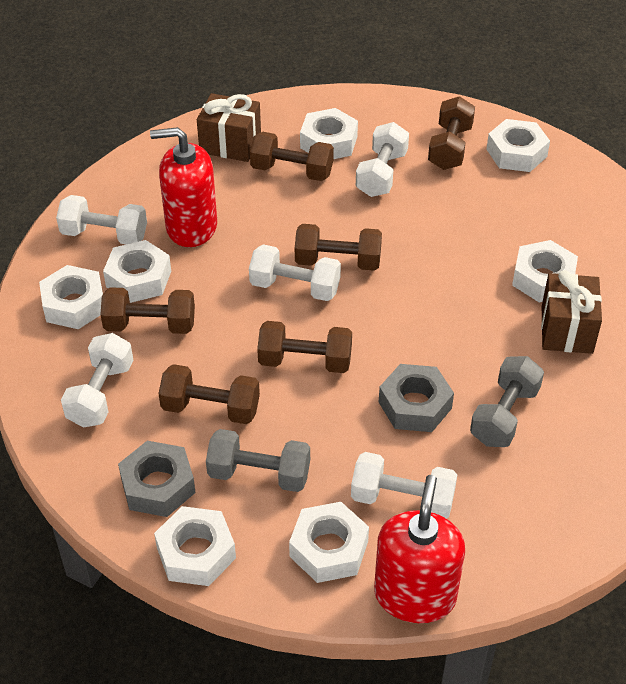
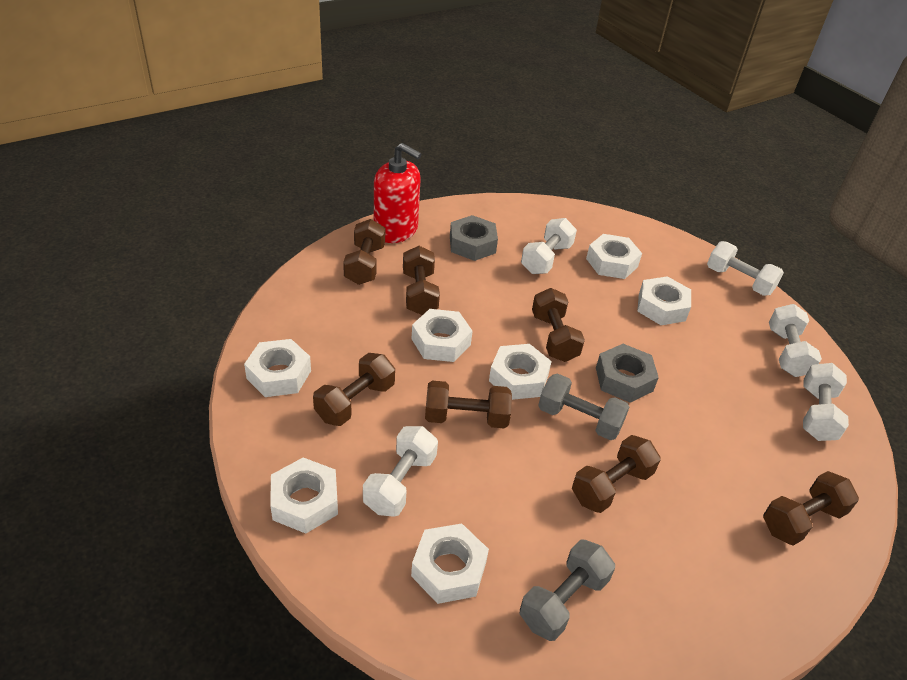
brown dumbbell: [100,287,195,334] [158,364,260,424] [250,132,334,181] [257,321,352,373] [295,224,382,271] [428,96,475,170] = 6 -> [313,353,395,426] [343,219,385,285] [403,246,440,315] [425,381,512,429] [532,288,585,362] [572,435,661,513] [763,471,859,546] = 7
brown gift: [197,93,261,162] [541,270,602,354] = 2 -> none = 0
red soap dispenser: [150,127,217,247] [374,475,465,623] = 2 -> [374,143,422,243] = 1

